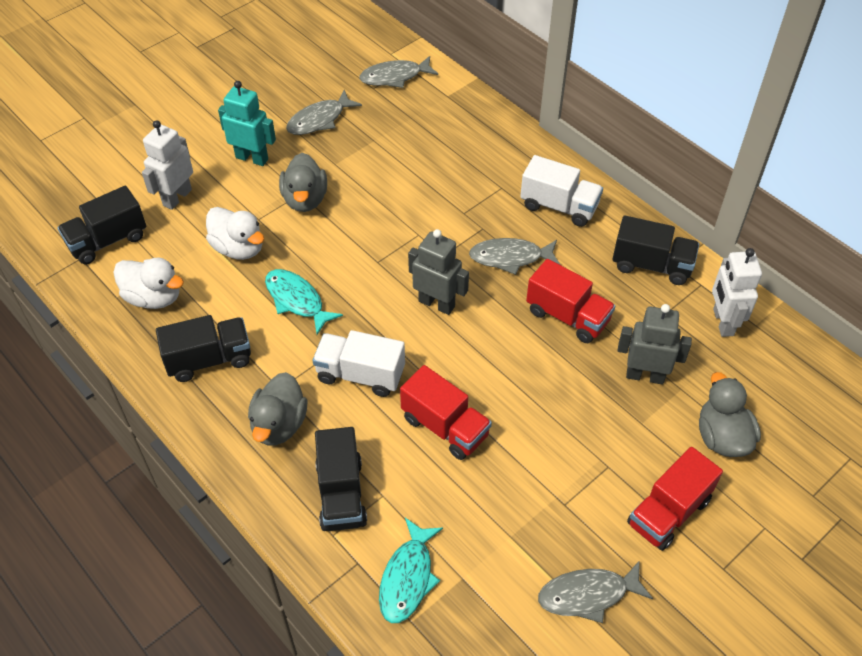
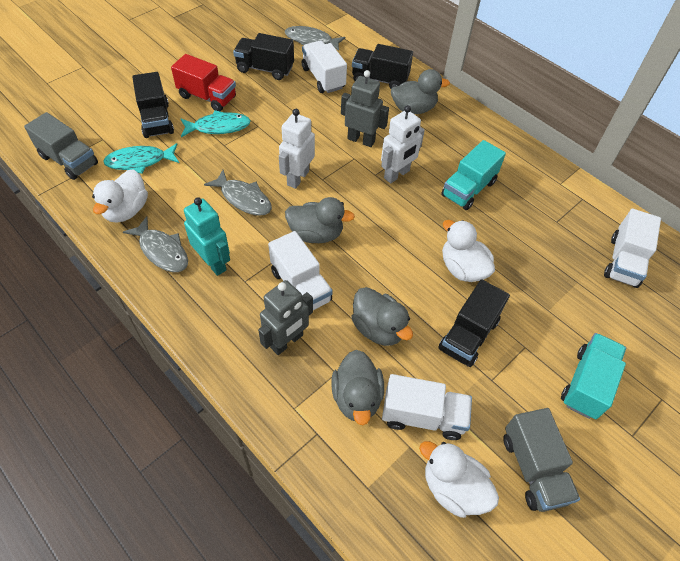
grey duck: [248,372,308,445] [279,153,327,212] [699,372,761,457] = 3 -> [285,197,355,243] [331,350,384,425] [351,287,413,346] [391,69,450,114] = 4
grey fish: [286,90,362,135] [359,56,438,88] [469,238,560,275] [538,560,653,623] = 4 -> [123,216,188,272] [204,170,272,216] [285,26,346,51] = 3
grey truck: none = 0 -> [24,112,98,180] [503,408,580,512] = 2
red truck: [400,365,492,460] [526,259,615,343] [627,447,723,551] = 3 -> [171,54,236,111] = 1
turquoise truck: none = 0 -> [441,140,506,210] [561,333,626,419] = 2
white duck: [113,258,184,309] [206,207,264,260] = 2 -> [92,170,148,222] [419,441,499,518] [442,220,495,282] = 3
white truck: [312,330,405,397] [520,155,603,227] = 2 -> [268,231,333,310] [302,40,347,93] [382,374,472,440] [604,209,661,288] = 4

